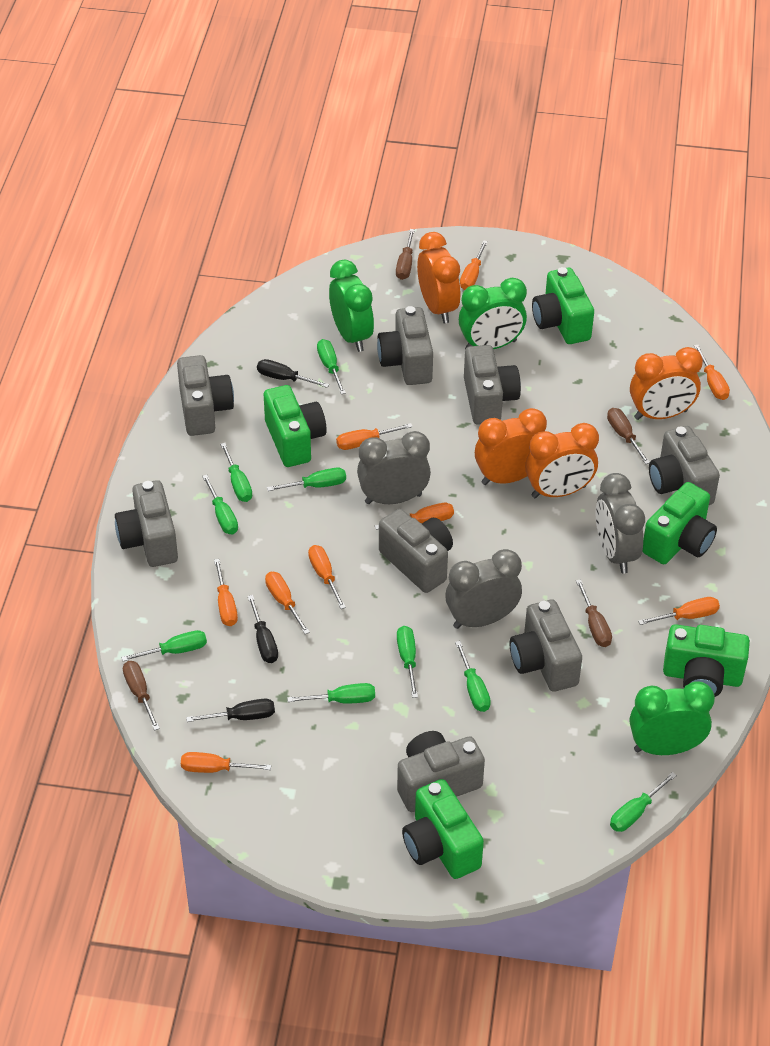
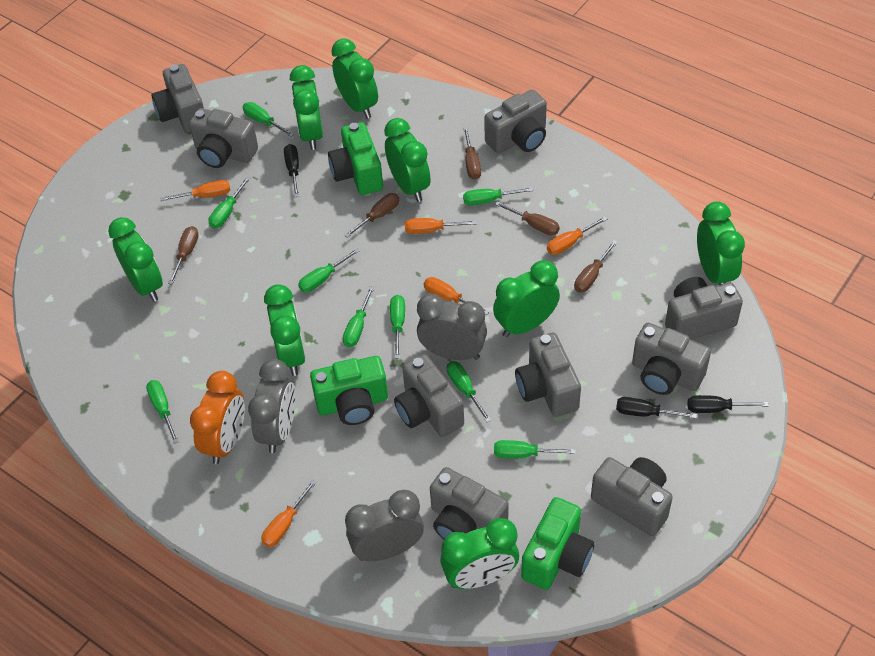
brown screwdriver: [123,661,160,731] [396,229,415,280] [576,579,612,647] [607,408,650,464] = 4 -> [168,226,199,285] [344,193,399,238] [463,127,481,180] [495,201,560,235] [574,240,618,293] = 5
green camera: [264,385,327,467] [402,779,484,879] [532,267,594,344] [643,482,717,564] [663,624,750,697] = 5 -> [310,356,388,425] [328,122,383,195] [521,497,594,590] = 3
green clock: [329,260,374,352] [459,278,527,349] [630,682,715,755] = 3 -> [108,217,163,302] [264,284,306,376] [290,65,323,150] [331,38,378,119] [384,118,430,202] [440,518,519,589] [493,260,560,337] [697,201,745,285] = 8
grey camera: [115,480,178,567] [177,355,234,436] [377,306,433,385] [379,509,453,593] [397,731,485,812] [464,345,521,425] [510,600,582,692] [649,426,720,505] = 8 -> [151,64,204,133] [189,108,258,168] [394,354,464,437] [430,467,509,539] [484,90,547,154] [515,333,581,417] [591,457,673,536] [632,323,711,395] [665,277,743,340] = 9
orange clock: [417,232,461,323] [475,408,547,485] [525,423,599,498] [630,347,703,420] = 4 -> [190,371,245,464] = 1
orange screwdriver: [181,752,271,773] [214,559,238,626] [265,572,310,634] [308,545,346,609] [336,423,413,450] [375,503,454,530] [460,240,488,290] [638,597,720,625] [694,345,730,400] = 9 -> [161,180,230,201] [261,480,317,547] [405,218,476,234] [424,277,489,315] [547,216,607,255] = 5

